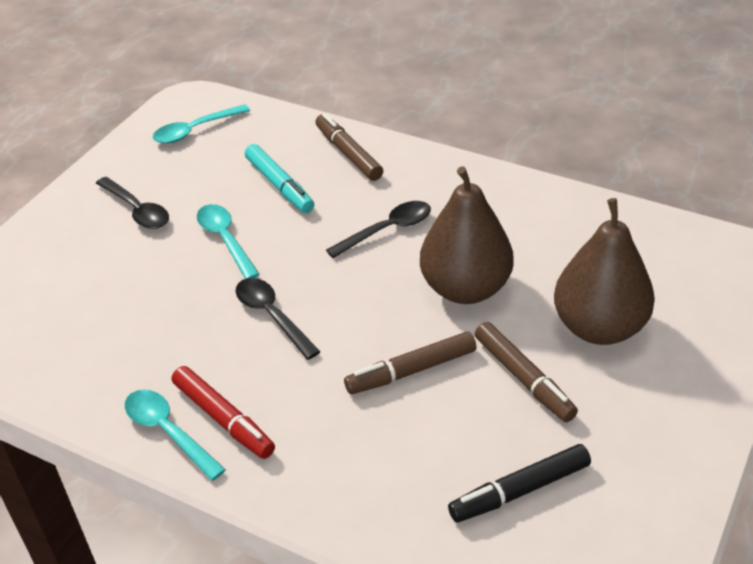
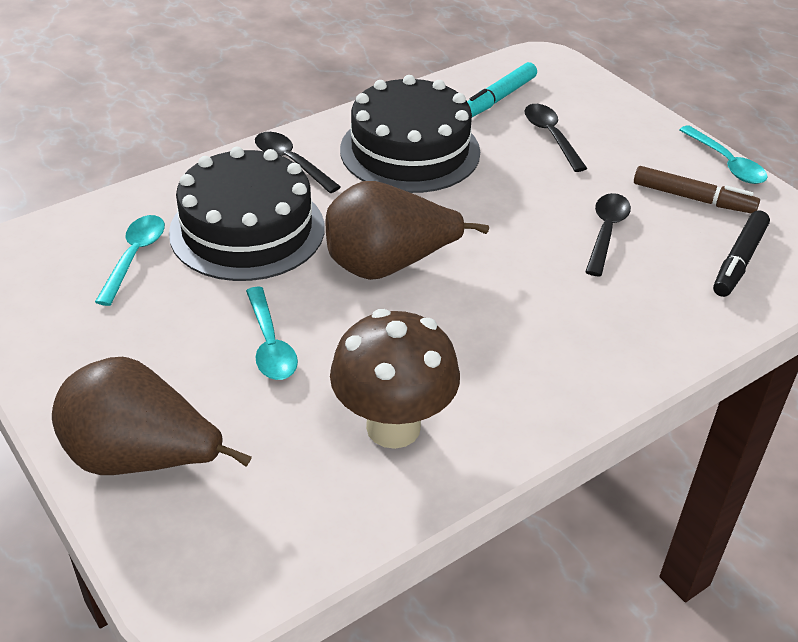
black cake: none = 0 -> [169,147,325,281] [340,75,480,193] = 2
brown marker: [315,113,383,181] [344,331,476,394] [475,322,578,422] = 3 -> [634,166,760,214] = 1
brown mushroom: none = 0 -> [330,309,460,449] = 1
red marker: [172,366,275,459] = 1 -> none = 0

